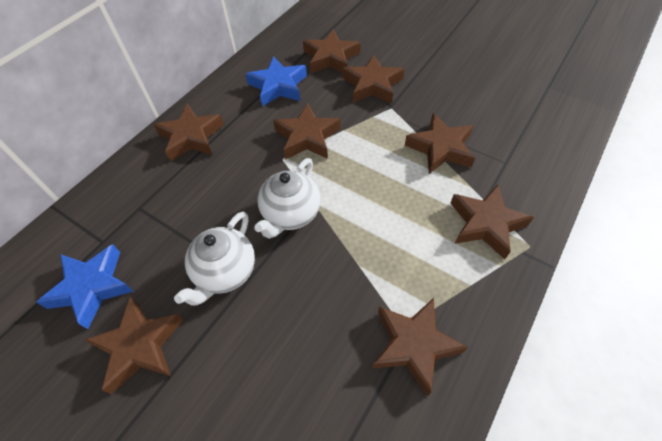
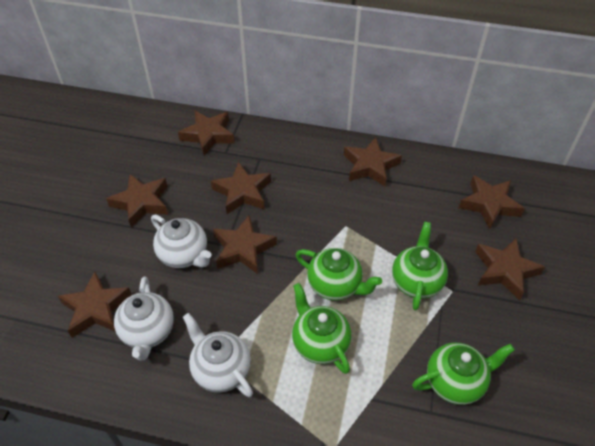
blue star: [36,244,134,329] [245,56,307,106] = 2 -> none = 0
green teapot: none = 0 -> [292,283,351,374] [295,248,382,301] [392,222,448,310] [412,343,515,405] = 4
white teapot: [174,212,255,306] [254,158,321,239] = 2 -> [114,276,174,361] [151,215,212,268] [183,313,253,397] = 3

